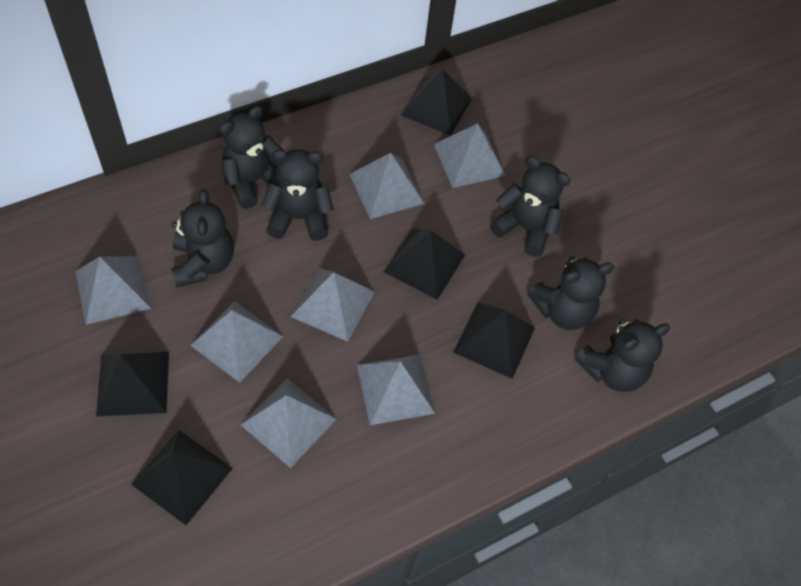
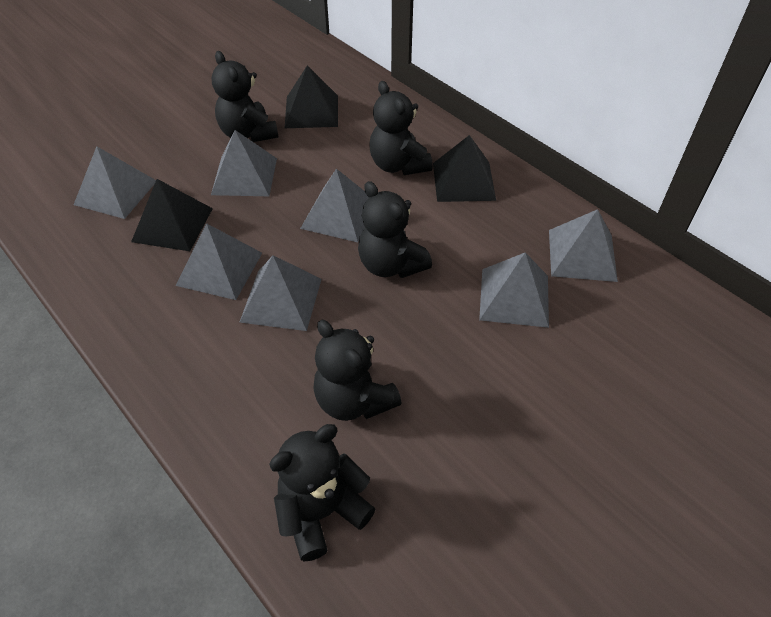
black pyramid: [96,351,169,416] [131,430,233,525] [383,228,465,300] [401,69,472,136] [453,303,535,379] = 5 -> [131,179,213,251] [285,66,338,128] [433,135,496,202] = 3
black teddy bear: [171,189,234,288] [219,106,284,209] [261,149,334,241] [490,156,571,257] [527,256,614,330] [575,319,670,392] = 6 -> [212,51,278,142] [269,424,376,561] [313,320,402,421] [358,181,432,278] [369,81,433,175] = 5

